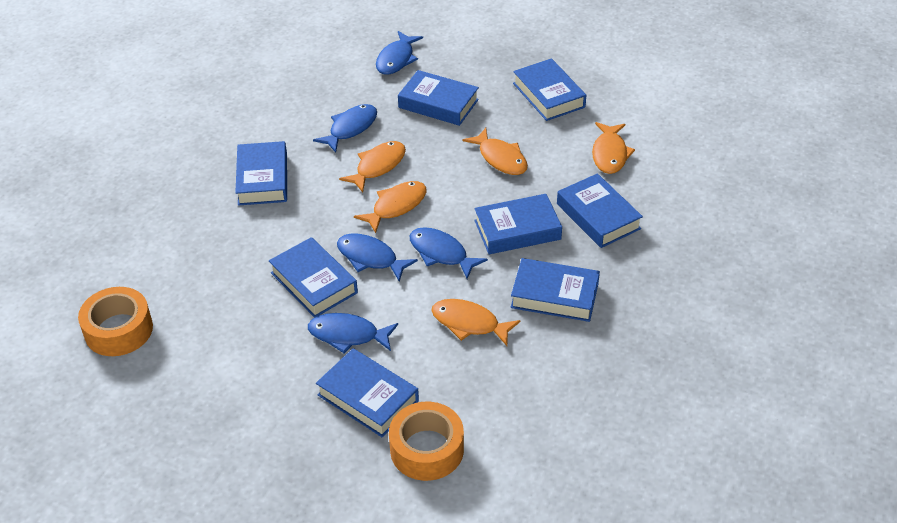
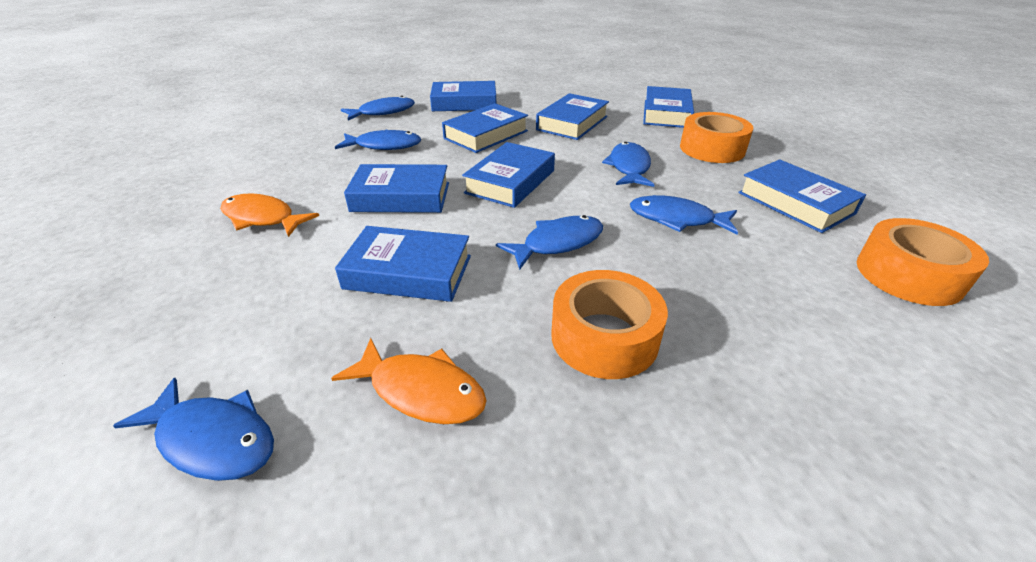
blue fish: [308,313,398,353] [313,104,377,153] [337,234,418,282] [376,31,423,75] [409,227,488,279] = 5 -> [113,378,274,481] [335,130,421,150] [341,96,415,121] [496,215,603,270] [602,142,654,187] [630,195,738,234] = 6
orange fish: [339,141,406,192] [354,181,427,233] [431,299,520,346] [462,128,528,175] [592,122,635,174] = 5 -> [220,193,319,237] [331,338,487,424] = 2
orange tape: [78,287,153,356] [389,402,464,481] = 2 -> [551,270,668,379] [680,112,754,163] [857,218,989,306] = 3

